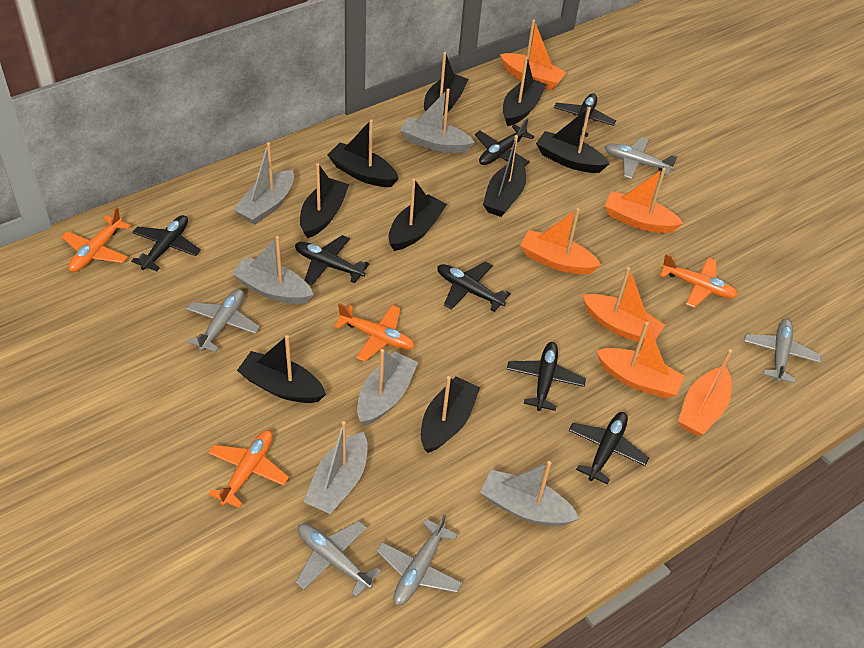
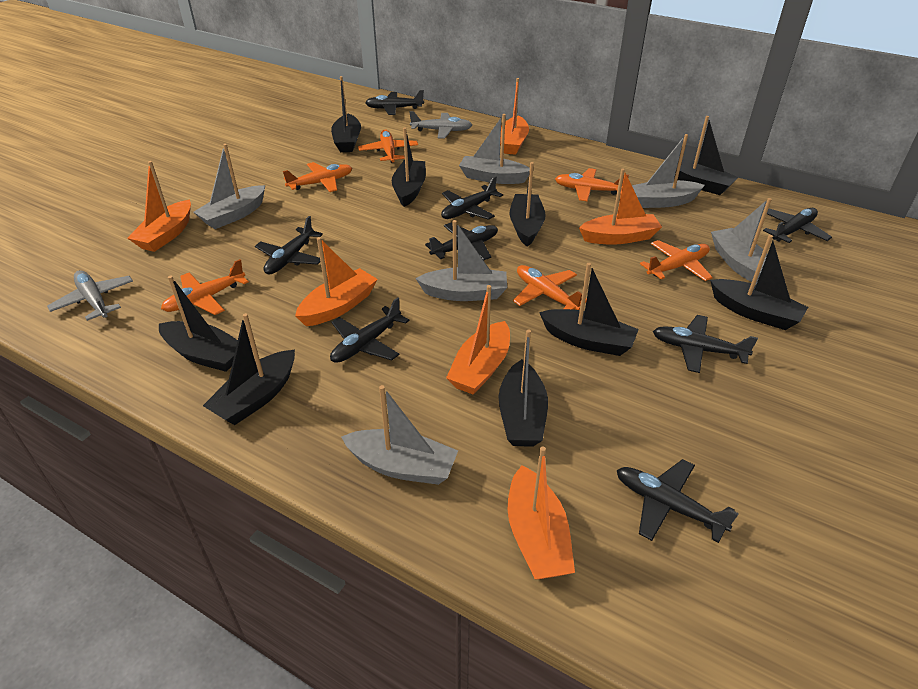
black plane: [131,215,201,271] [295,235,369,285] [437,261,511,312] [475,118,535,166] [507,342,586,411] [554,93,616,137] [569,412,649,485] = 7 -> [255,216,323,275] [330,297,409,363] [365,90,424,115] [425,223,498,261] [441,176,503,220] [617,459,739,543] [653,315,758,373] [763,208,832,243] = 8
grey plane: [186,289,260,352] [296,521,381,597] [376,514,462,606] [605,137,678,179] [744,319,821,383] = 5 -> [47,270,133,321] [409,111,472,139] = 2
orange plane: [61,207,131,272] [208,430,289,508] [334,303,415,362] [660,254,738,308] = 4 -> [161,259,249,315] [283,162,352,192] [358,130,418,163] [513,265,587,310] [555,168,629,202] [640,240,713,281] = 6

